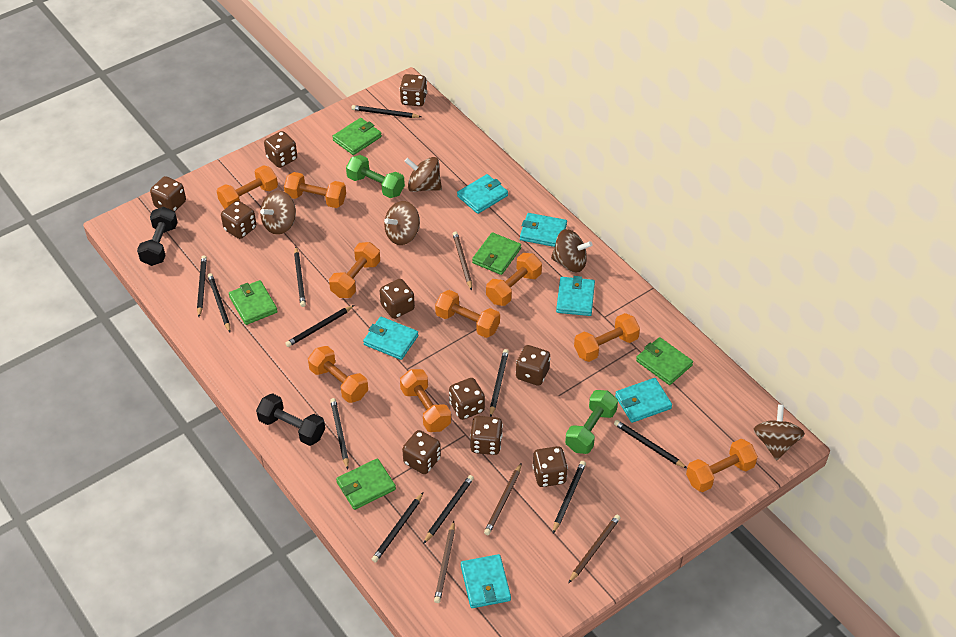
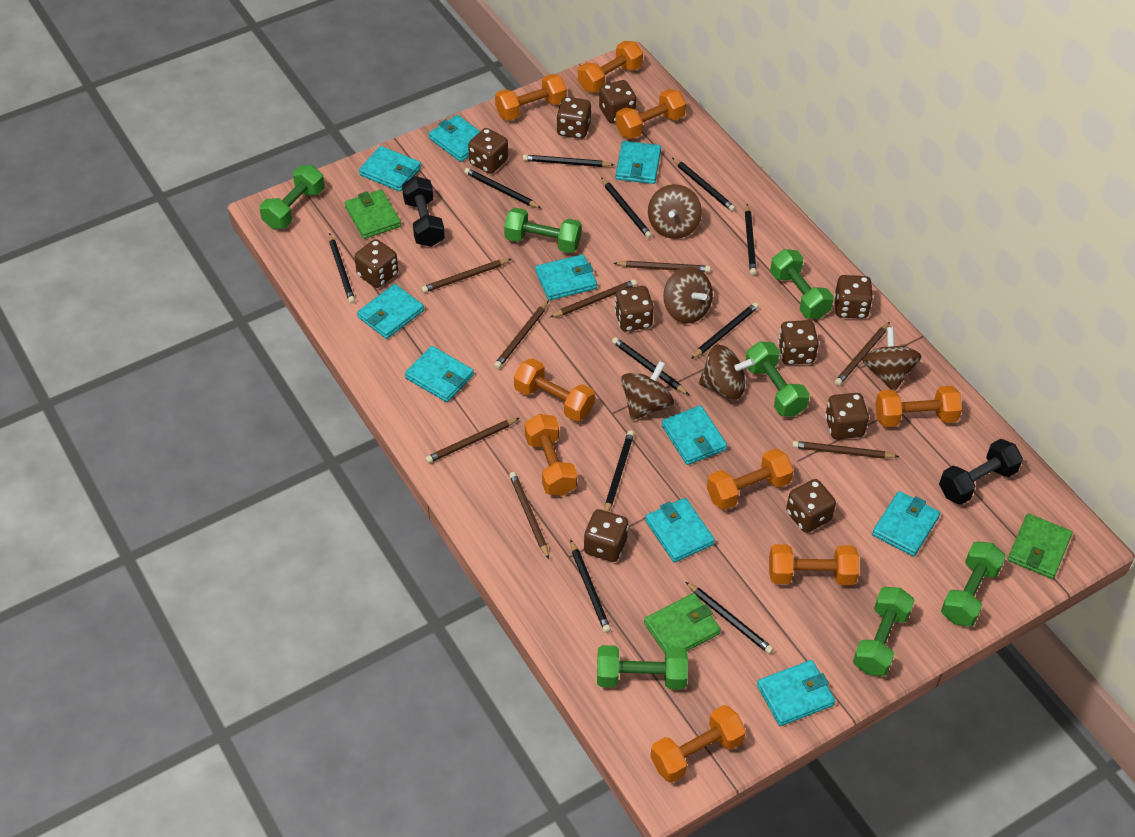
brown pencil: [434,521,455,603] [453,232,472,291] [484,463,522,535] [569,515,620,583] = 4 -> [421,259,511,293] [425,418,519,463] [494,301,549,369] [509,472,549,559] [550,279,637,317] [614,261,711,272] [792,441,899,459] [835,322,890,386] = 8
green dumbbell: [346,155,405,198] [565,390,618,454] = 2 -> [260,165,325,229] [504,208,582,253] [597,645,688,690] [745,341,810,417] [770,249,834,319] [853,587,915,676] [941,541,1006,627] = 7
green wallet: [229,280,278,325] [332,118,382,155] [336,458,396,510] [472,232,521,275] [636,337,693,385] = 5 -> [345,189,401,239] [644,593,721,654] [1008,513,1072,579] = 3
turquoise wallet: [363,317,418,360] [457,174,508,214] [461,554,511,608] [520,213,567,247] [556,276,595,316] [615,378,672,423] = 6 -> [357,284,424,339] [359,146,421,192] [405,346,474,402] [429,115,480,162] [535,254,597,301] [615,141,661,184] [645,498,715,563] [661,405,727,465] [757,660,835,726] [872,491,940,557] = 10

